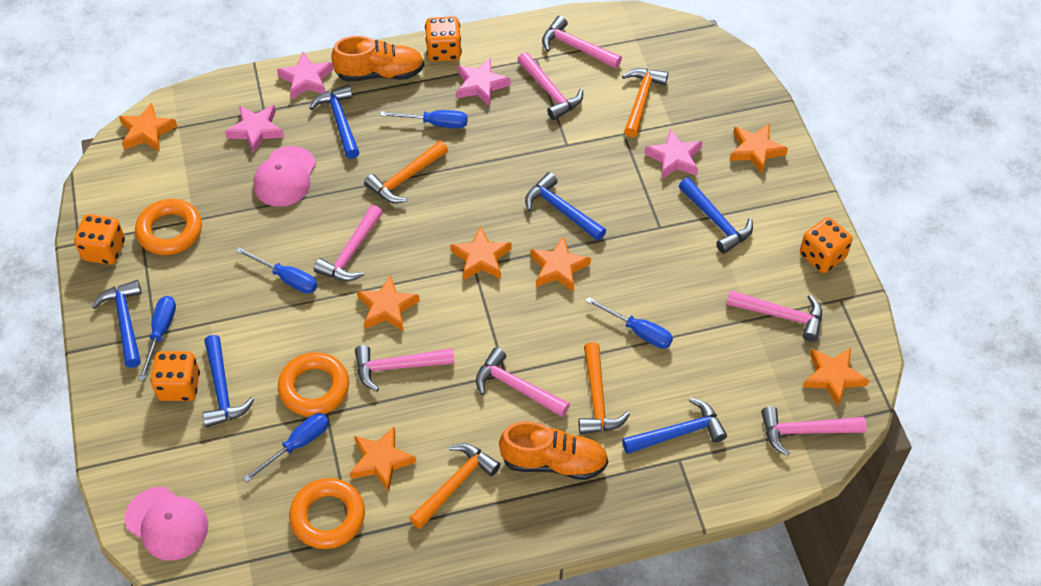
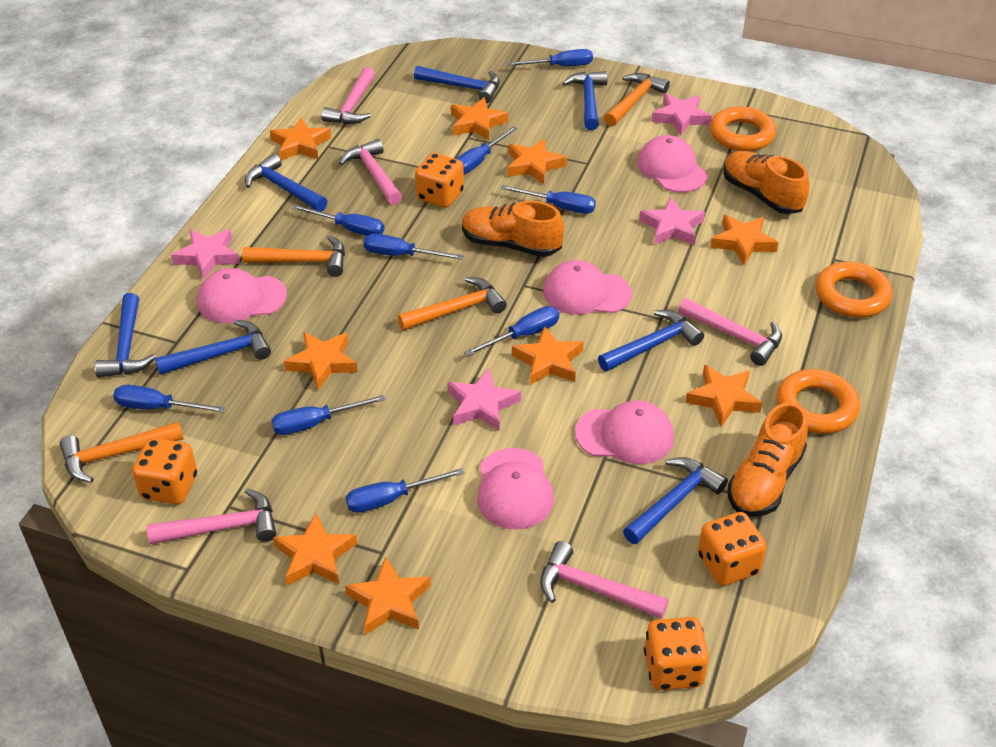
blue hammer: [92,280,142,368] [202,335,254,427] [310,85,360,159] [525,172,606,241] [622,398,727,454] [679,178,753,254] = 6 -> [95,293,156,378] [155,320,271,375] [245,154,327,212] [414,66,500,103] [562,71,608,130] [598,310,704,371] [623,457,728,544] = 7
blue screwdriver: [138,296,176,381] [236,247,317,294] [243,413,329,482] [380,110,467,128] [586,297,673,349] = 5 -> [113,385,226,413] [271,395,386,435] [292,205,384,236] [346,468,465,513] [364,234,464,260] [456,126,518,174] [464,306,559,356] [501,185,596,214] [508,49,593,66] = 9
orange shoe: [331,36,424,82] [499,421,608,480] = 2 -> [462,201,564,257] [723,151,810,214] [727,402,808,517] = 3
orange star: [119,102,178,152] [350,427,416,491] [357,274,420,331] [450,226,511,280] [530,236,591,292] [729,124,788,174] [803,348,869,406] = 7 -> [270,118,331,161] [273,513,357,586] [284,332,358,390] [345,557,431,635] [451,97,508,140] [507,138,567,184] [512,327,584,385] [685,365,762,427] [710,215,779,265] = 9
pink cap: [125,487,208,561] [254,146,316,207] = 2 -> [197,268,287,323] [477,448,554,529] [543,260,632,315] [575,400,674,464] [637,135,708,192] = 5
pink hammer: [314,205,383,281] [355,345,455,391] [476,347,570,417] [517,52,583,120] [542,16,622,69] [726,290,822,342] [761,406,866,456] = 7 -> [147,488,276,544] [321,67,375,124] [339,139,403,205] [540,541,668,619] [678,298,782,366] = 5

